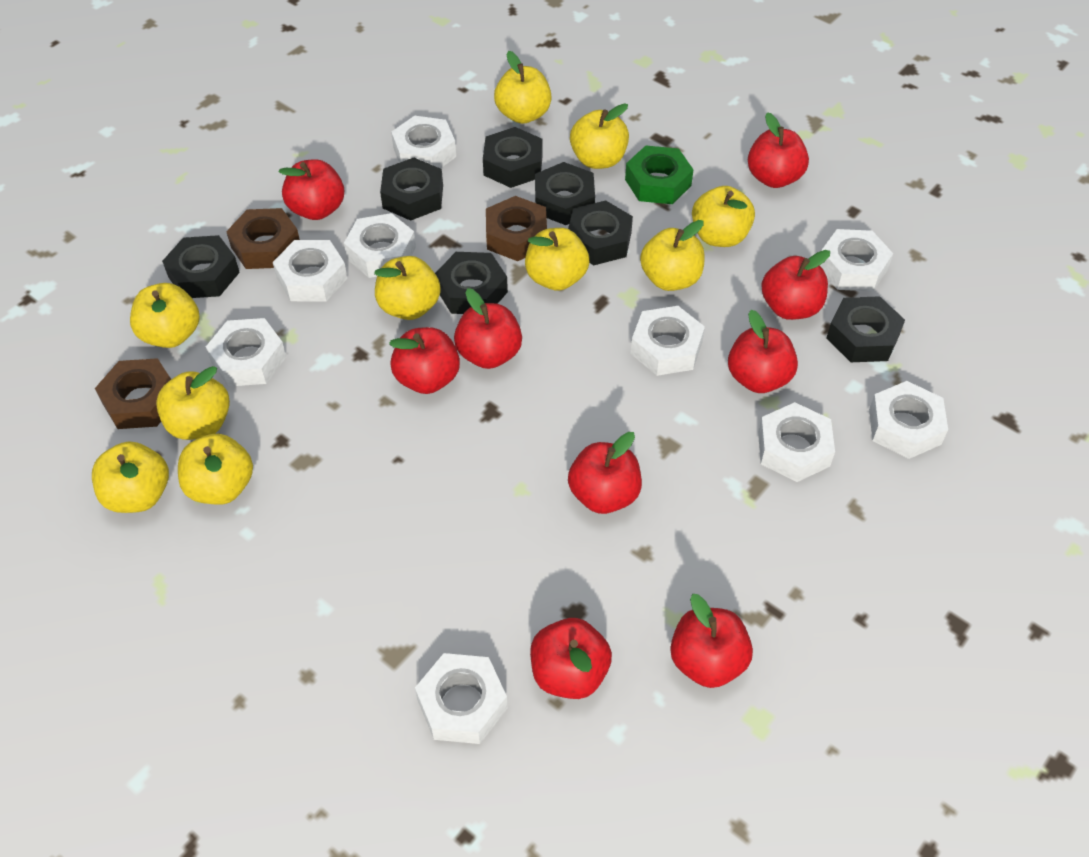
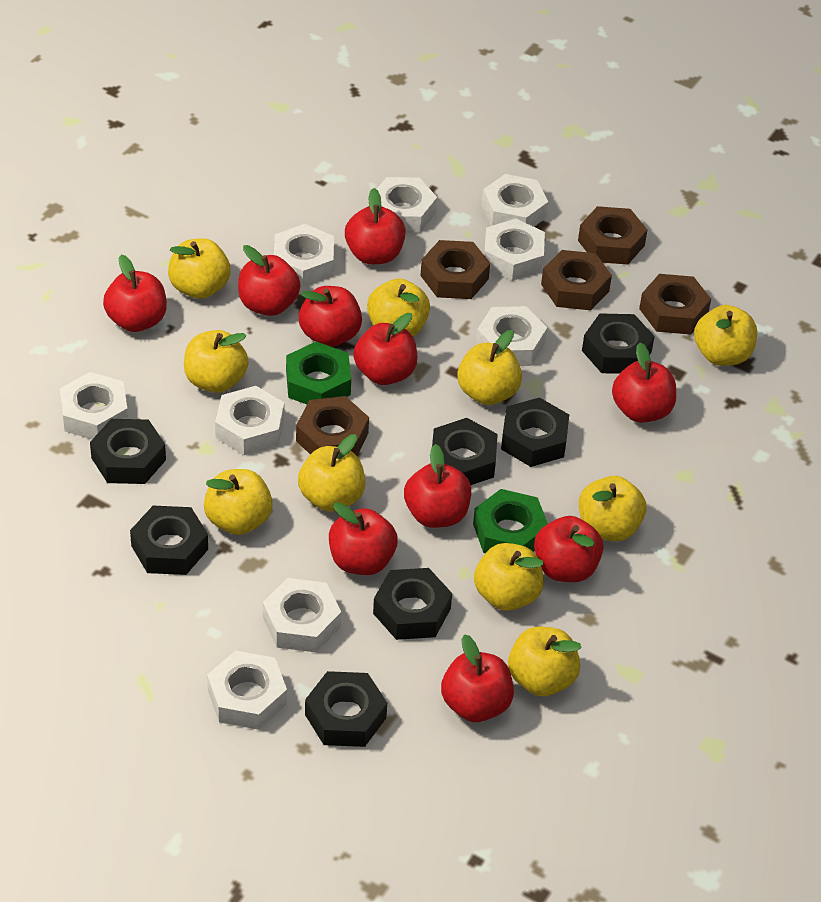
brown nut: [95,358,171,429] [226,208,300,269] [486,196,547,261] = 3 -> [296,396,369,456] [420,240,490,299] [541,250,612,310] [578,206,647,264] [639,274,711,335] = 5
green nut: [625,146,693,204] = 1 -> [286,342,351,404] [473,489,548,553] = 2
red apple: [278,159,344,220] [389,327,460,394] [454,288,522,369] [530,618,612,699] [568,432,642,514] [670,594,753,688] [728,310,798,393] [748,112,809,188] [761,250,830,320] = 9 -> [103,254,167,332] [238,245,301,316] [299,286,362,347] [329,502,398,575] [345,188,406,264] [353,313,417,385] [404,444,471,528] [441,634,514,722] [534,516,603,582] [612,343,676,423] = 10

